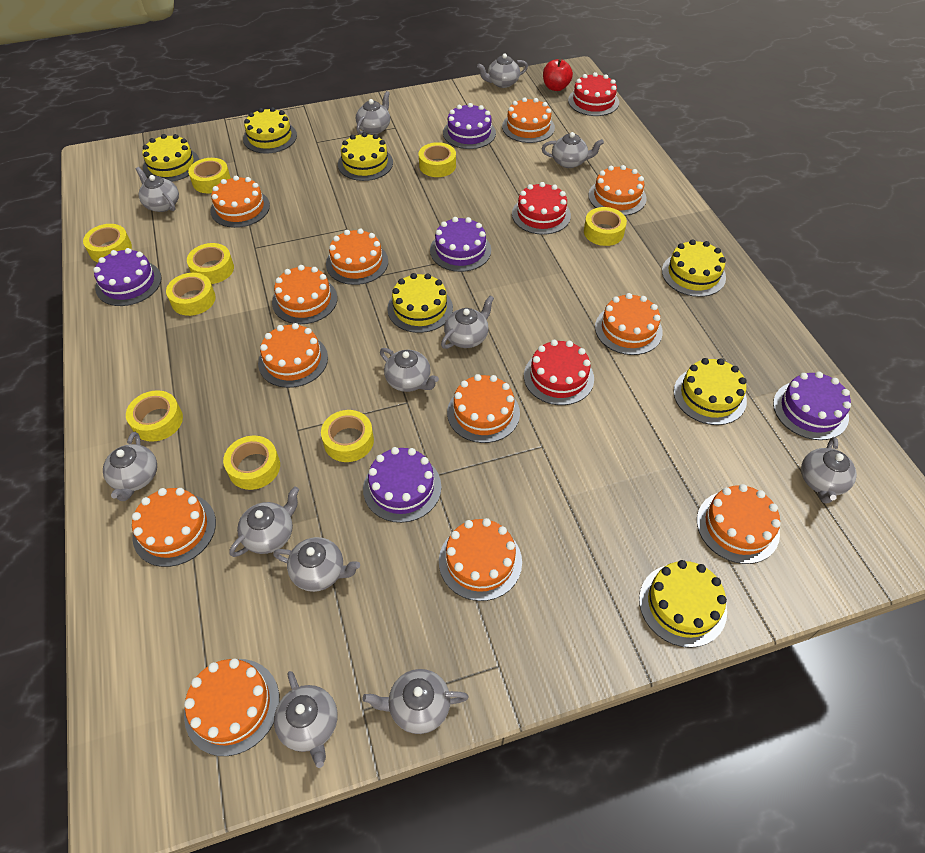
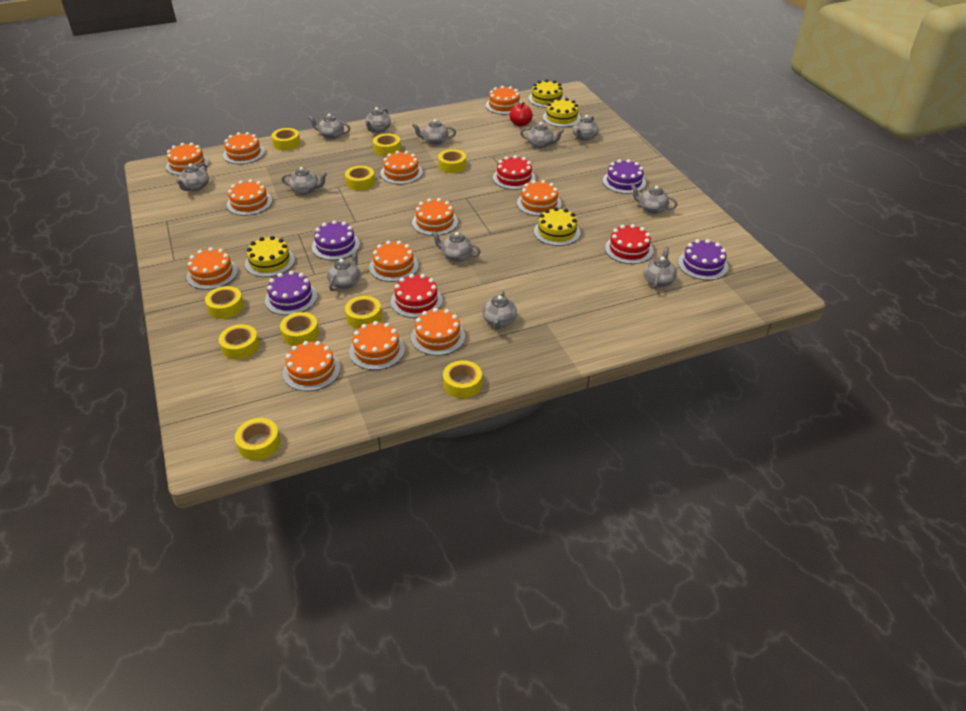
purple cake: [93,248,162,306] [363,447,441,523] [430,217,491,272] [443,103,496,149] [773,371,851,440] = 5 -> [265,271,317,315] [312,220,360,260] [603,159,646,194] [678,239,728,280] = 4
yellow cake: [142,134,200,182] [243,107,297,154] [338,132,393,181] [387,273,453,333] [639,560,727,648] [662,239,726,297] [674,358,747,425] = 7 -> [245,236,295,277] [528,79,565,108] [534,207,581,246] [543,98,581,127] = 4
yellow tape: [83,224,132,262] [126,390,183,442] [166,273,216,316] [187,243,234,284] [188,158,231,193] [223,436,280,490] [321,410,374,462] [419,142,456,177] [584,207,627,246] = 9 -> [205,286,244,319] [219,324,260,360] [235,418,281,460] [271,128,300,150] [280,312,319,346] [345,166,375,191] [345,296,382,329] [373,133,401,156] [438,149,466,173] [443,360,482,398] = 10

